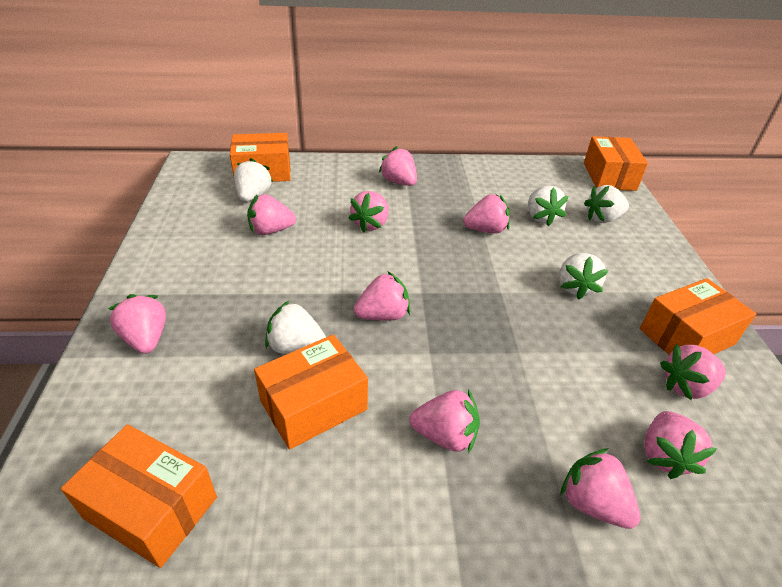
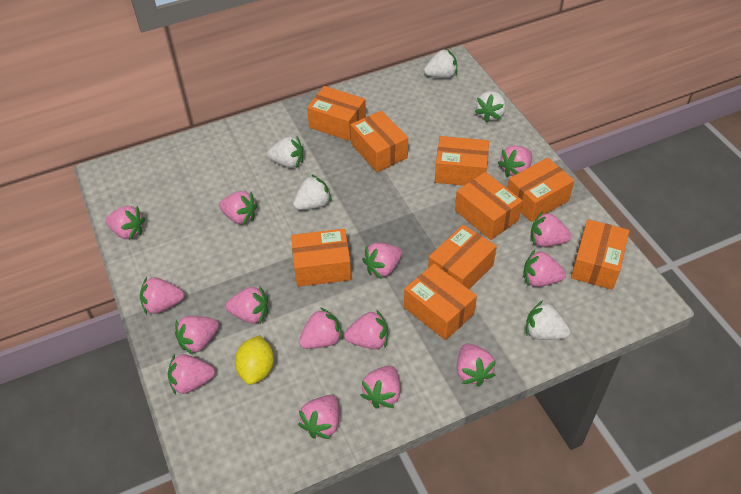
orange box: [61,424,217,568] [230,133,290,182] [254,334,368,449] [584,136,648,191] [640,278,756,355] = 5 -> [291,229,351,287] [307,86,366,141] [350,110,408,172] [404,264,477,340] [428,225,497,289] [435,136,489,186] [455,172,523,240] [507,157,574,222] [571,219,629,290] = 9
pink strawberry: [108,294,166,354] [247,194,296,235] [349,191,389,233] [354,272,410,321] [379,146,417,186] [409,389,480,454] [463,194,510,234] [560,448,641,529] [644,411,717,479] [660,344,726,400] = 10 -> [106,206,145,240] [140,277,184,314] [168,354,215,395] [175,316,219,355] [219,191,258,225] [226,286,268,324] [298,395,339,439] [299,307,343,349] [344,309,388,349] [360,365,400,408] [362,243,402,279] [457,343,496,387] [498,146,532,177] [523,250,566,287] [531,211,572,247] = 15
yellow lemon: none = 0 -> [235,335,274,385] = 1

